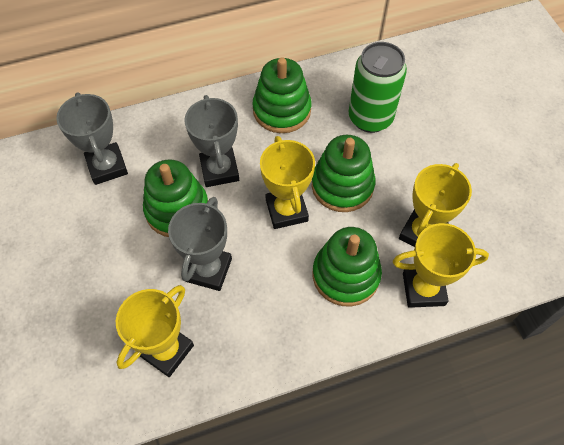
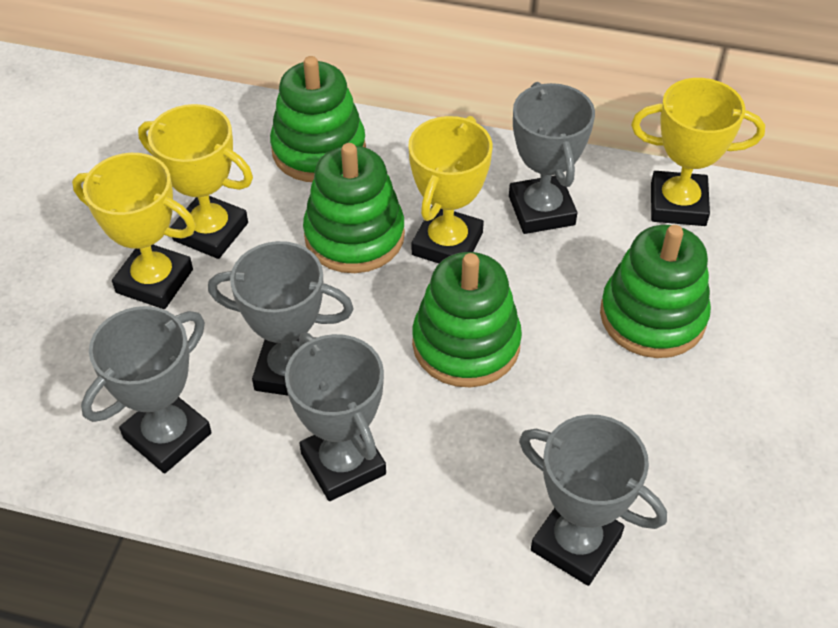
green can: [349,42,407,133] = 1 -> none = 0
grey trophy: [56,92,128,185] [168,197,232,291] [185,95,239,187] = 3 -> [81,306,212,473] [208,241,354,396] [285,333,386,501] [509,82,595,234] [519,414,667,586] = 5

